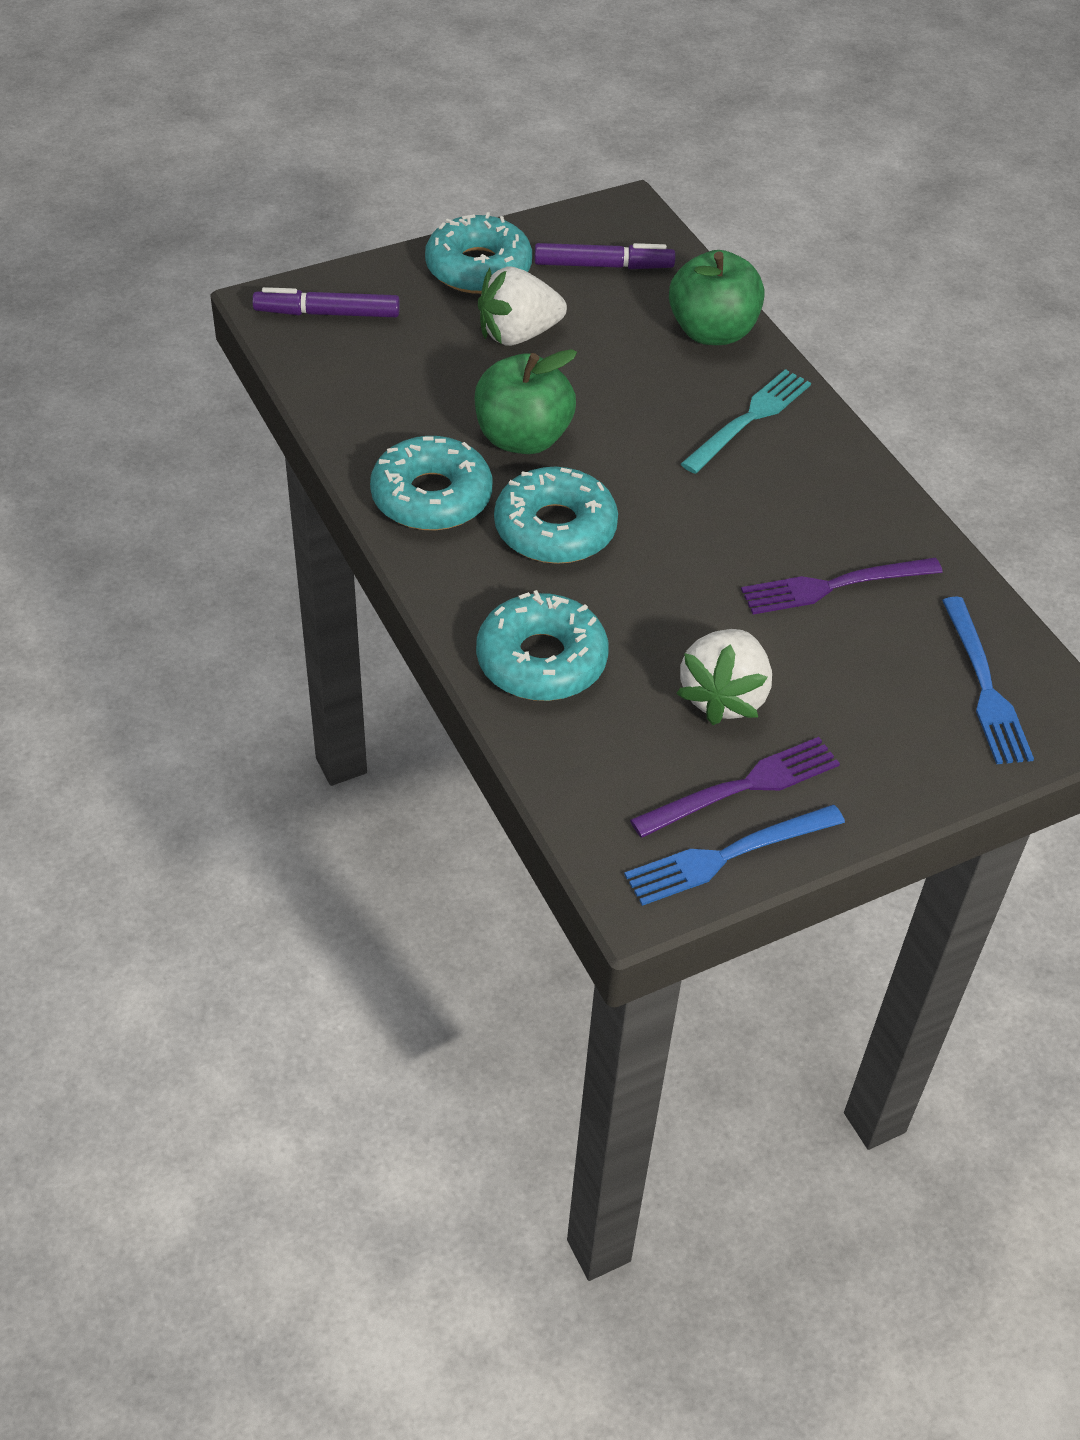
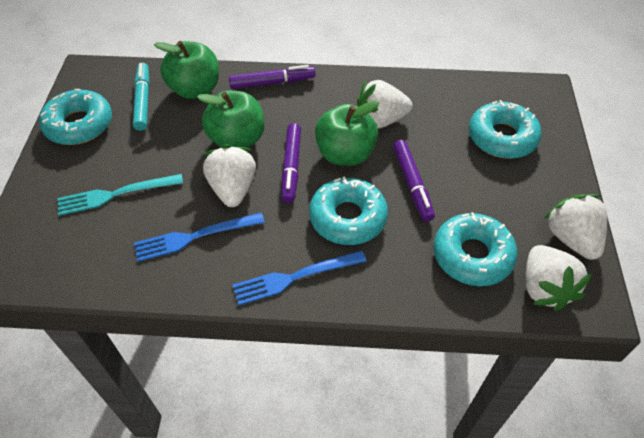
green apple: [475,349,577,454] [669,250,765,345] = 2 -> [154,41,219,99] [197,90,264,148] [315,100,379,166] = 3
purple fork: [630,737,840,838] [741,558,943,615] = 2 -> none = 0
purple marker: [252,287,400,317] [534,243,675,269] = 2 -> [229,65,315,89] [282,123,301,203] [393,140,435,222] = 3
turquoise marker: none = 0 -> [133,63,150,131] = 1
white strawberry: [478,266,567,346] [676,629,772,725] = 2 -> [203,144,256,207] [357,80,413,129] [526,245,592,311] [544,194,607,260] = 4

